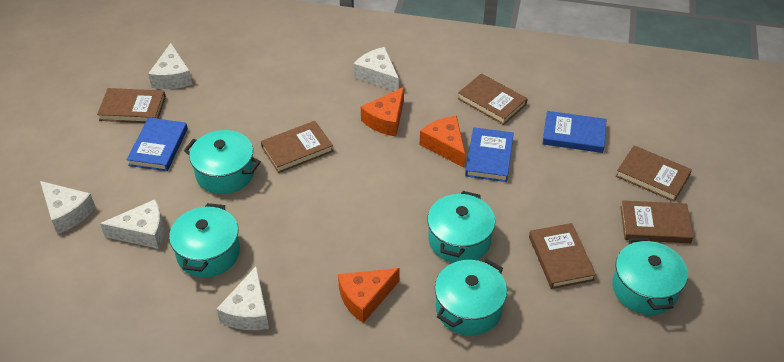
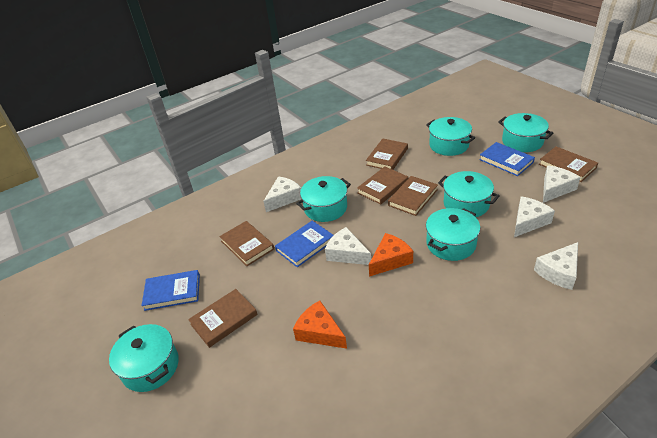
orange cheese: [338,268,400,323] [361,87,404,136] [420,116,465,168] = 3 -> [293,301,347,349] [369,233,413,277] = 2
turquoise pot: [169,203,240,278] [184,130,261,194] [427,191,495,263] [435,259,507,336] [612,237,688,315] = 5 -> [109,324,179,392] [296,176,351,222] [426,117,475,156] [426,208,480,261] [438,171,500,217] [498,113,553,152] = 6

